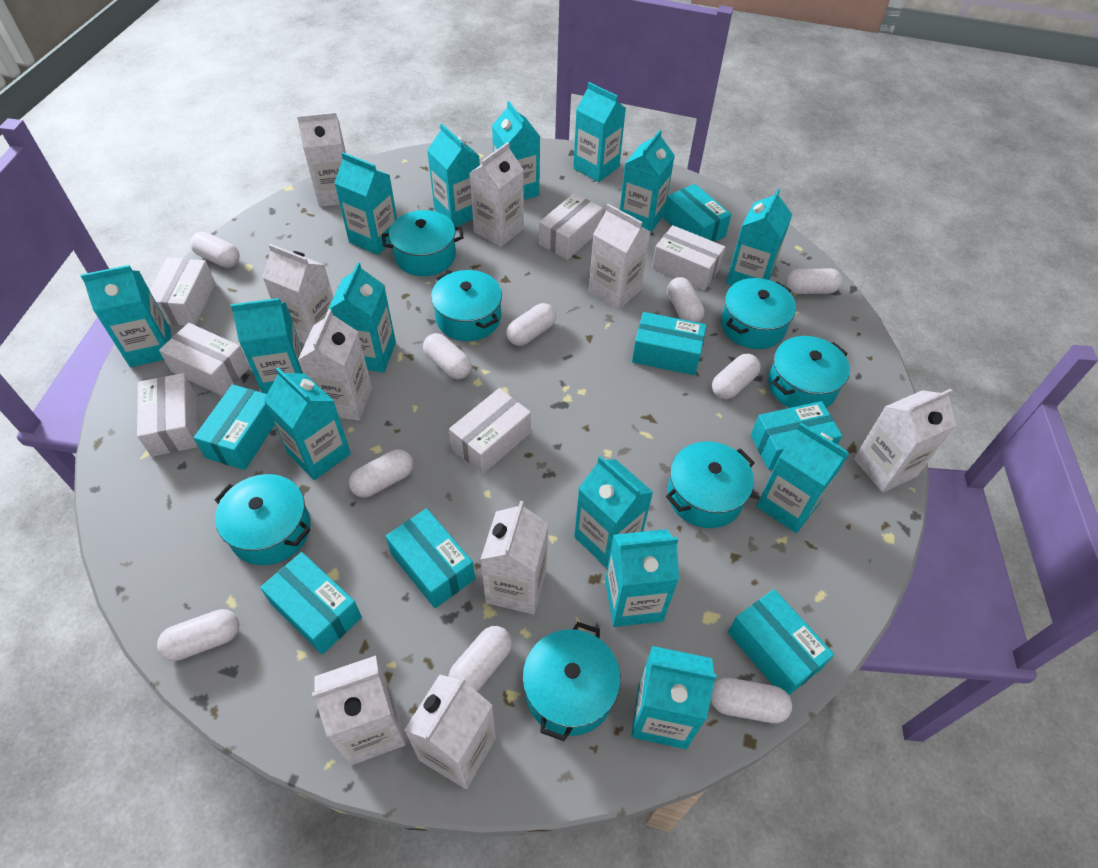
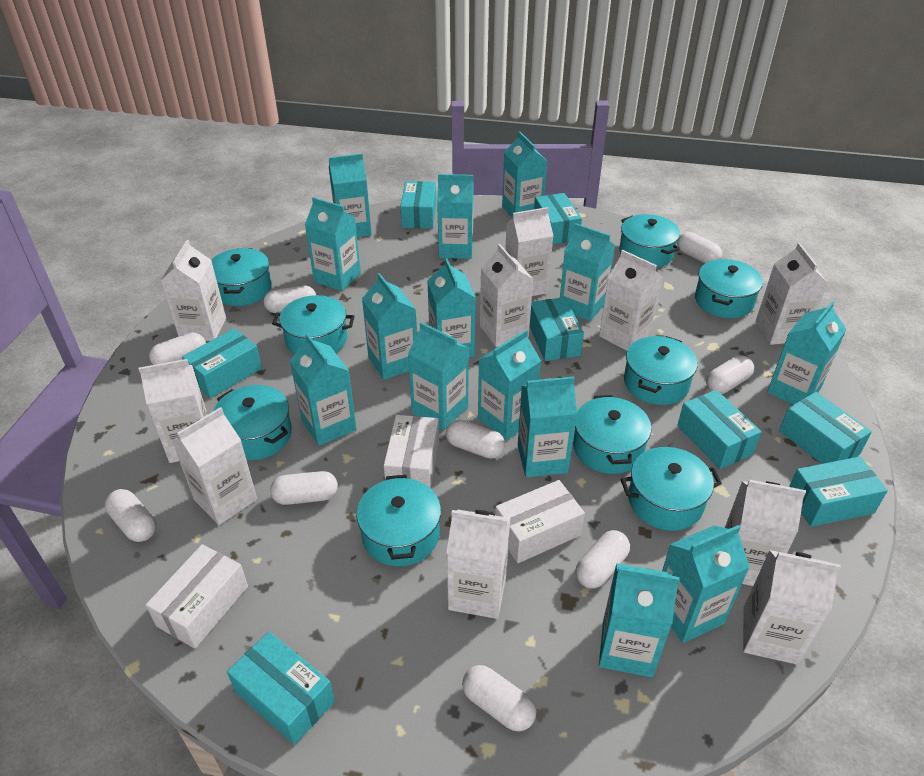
turquoise box: [194,384,275,470] [260,552,362,654] [385,508,475,608] [632,312,706,375] [664,184,731,242] [728,589,834,695] [751,401,842,470] = 7 -> [182,328,262,398] [227,631,335,745] [400,181,436,229] [530,297,584,361] [534,193,582,244] [677,390,762,469] [779,392,872,464] [789,456,888,527] = 8
turquoise pot: [214,474,311,565] [382,210,463,276] [431,270,502,341] [522,622,621,741] [666,441,755,528] [721,278,796,349] [768,336,850,408] = 7 -> [211,248,272,306] [214,385,292,460] [272,295,355,355] [356,475,441,566] [573,395,651,474] [619,214,680,268] [621,447,722,531] [624,336,698,405] [695,259,763,318] = 9
white box: [137,373,198,457] [150,258,215,326] [159,323,250,396] [449,388,531,474] [539,193,603,260] [652,225,725,290] = 6 -> [146,544,248,649] [383,415,439,488] [495,480,585,563] = 3
white capsule: [157,609,239,661] [190,232,239,268] [349,450,413,498] [423,333,472,379] [448,626,512,691] [506,303,556,346] [667,277,704,323] [711,678,792,723] [712,354,761,399] [786,269,843,294] = 10 -> [105,489,156,542] [149,332,206,365] [264,286,316,313] [270,471,338,505] [446,419,505,459] [462,665,536,731] [575,530,630,589] [677,232,722,263] [706,355,754,394] = 9
white carton: [262,244,334,344] [297,112,346,207] [298,309,372,421] [312,656,406,765] [404,675,496,789] [470,142,524,247] [480,501,549,614] [589,204,650,310] [854,389,956,493] = 9 -> [139,359,208,463] [160,240,226,341] [172,407,257,525] [447,510,510,619] [480,244,533,347] [505,207,553,296] [599,250,663,351] [725,480,806,586] [743,550,841,665] [756,243,828,345] = 10

